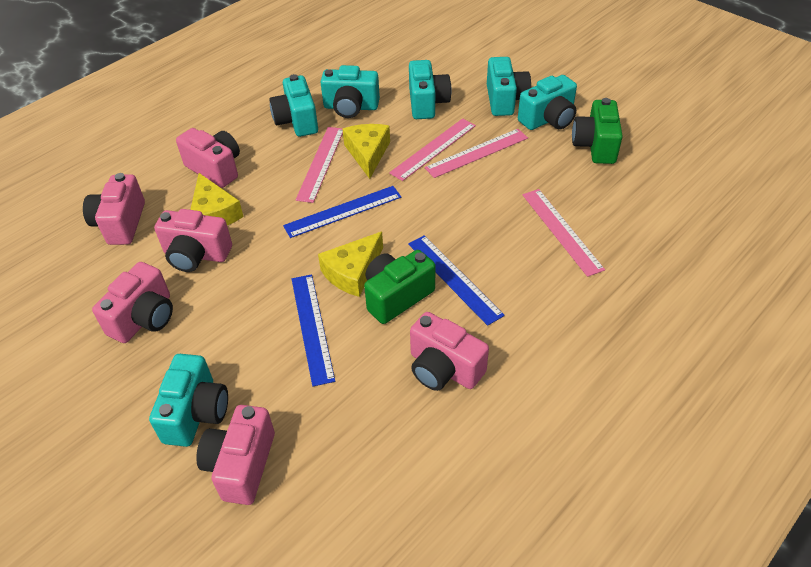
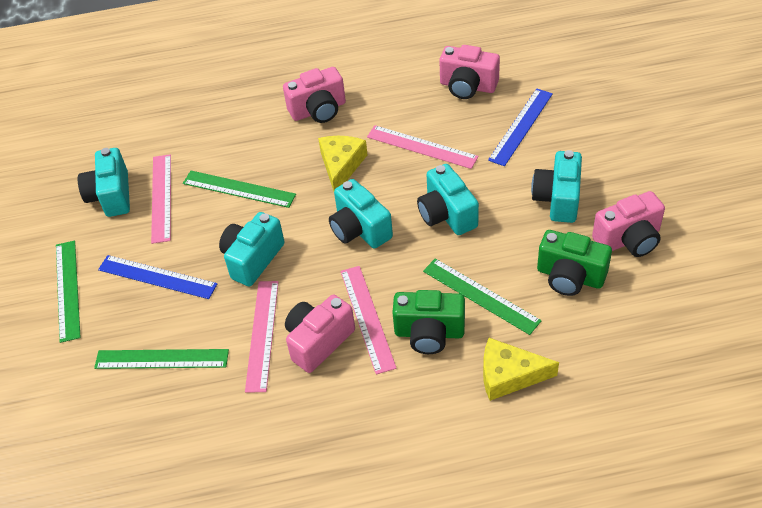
blue ruler: [283,186,401,238] [292,274,335,387] [408,235,505,326] = 3 -> [98,255,217,299] [488,89,553,166] = 2
green ruler: none = 0 -> [56,241,81,343] [94,349,229,369] [183,171,296,208] [423,258,542,335] = 4
pink camera: [83,173,145,245] [92,262,173,343] [154,209,232,272] [176,128,240,188] [196,405,275,505] [410,312,489,391] = 6 -> [283,67,346,123] [285,295,355,373] [439,45,500,99] [592,191,665,257] = 4
turquoise camera: [149,354,228,447] [269,74,318,137] [320,65,380,118] [409,60,452,119] [487,57,531,116] [518,75,577,130] = 6 -> [77,148,130,217] [219,212,285,286] [329,179,393,248] [417,164,479,235] [531,150,582,223] = 5
yellow cheese: [190,173,244,225] [318,232,383,297] [342,124,390,179] = 3 -> [318,136,368,191] [483,338,559,401] = 2

